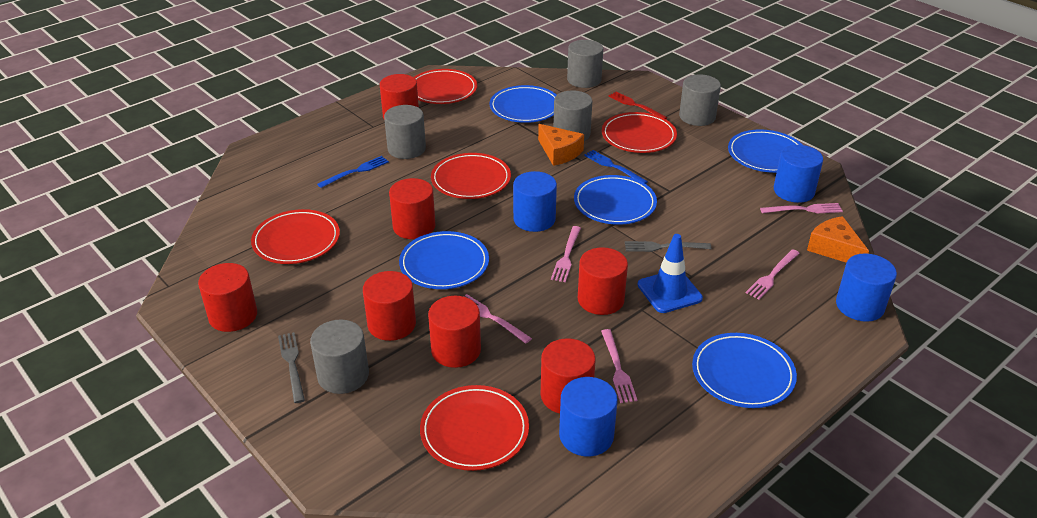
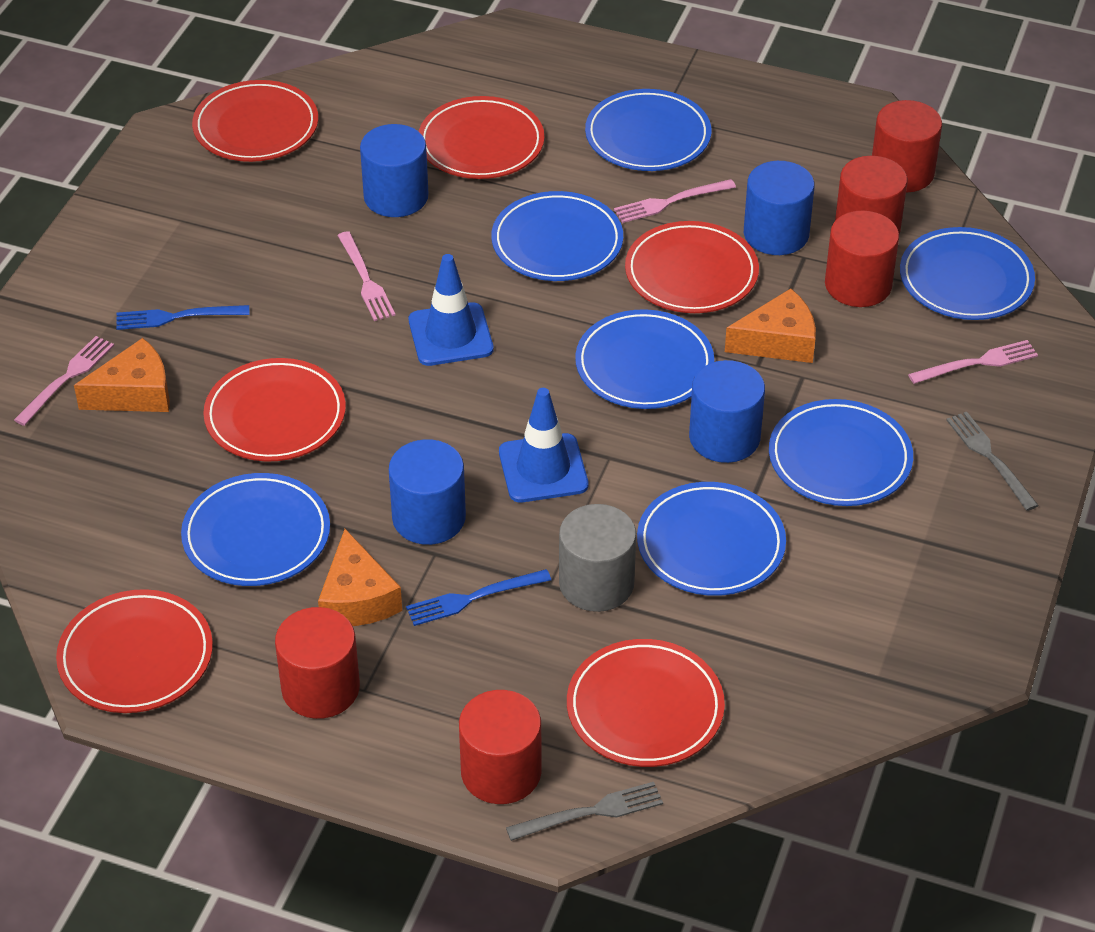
blue plate: [399,231,489,289] [490,85,556,123] [574,175,657,225] [692,333,797,408] [728,129,802,173] = 5 -> [181,473,330,586] [491,191,623,281] [575,309,714,409] [585,89,711,171] [637,482,786,596] [769,399,913,506] [900,227,1035,320] = 7
blue traffic cone: [638,234,703,313] = 1 -> [409,254,493,366] [499,388,588,502] = 2
grey cylinder: [310,320,369,394] [384,105,426,159] [553,90,592,141] [567,40,603,88] [679,74,721,126] = 5 -> [559,504,636,612] = 1
orange cheese: [538,124,584,166] [807,216,869,263] = 2 -> [74,338,170,412] [318,529,402,626] [725,289,816,363] = 3
pink fork: [463,294,532,344] [551,226,581,282] [601,329,637,403] [746,249,800,299] [760,203,843,213] = 5 -> [14,336,114,426] [337,231,396,321] [614,179,736,223] [908,340,1038,384] = 4
red cylinder: [198,263,257,332] [363,271,416,341] [380,74,419,118] [389,178,436,239] [428,296,481,368] [541,338,596,414] [578,247,628,315] = 7 -> [275,607,360,719] [459,690,541,804] [825,211,899,307] [835,156,907,234] [872,100,942,193] = 5
red fork: [609,91,667,119] = 1 -> none = 0
red plate: [251,209,340,264] [414,69,477,104] [420,385,529,471] [431,153,511,199] [602,112,677,153] = 5 -> [56,589,213,713] [192,80,318,162] [203,358,346,461] [419,96,544,179] [567,639,725,767] [625,221,759,313] = 6

